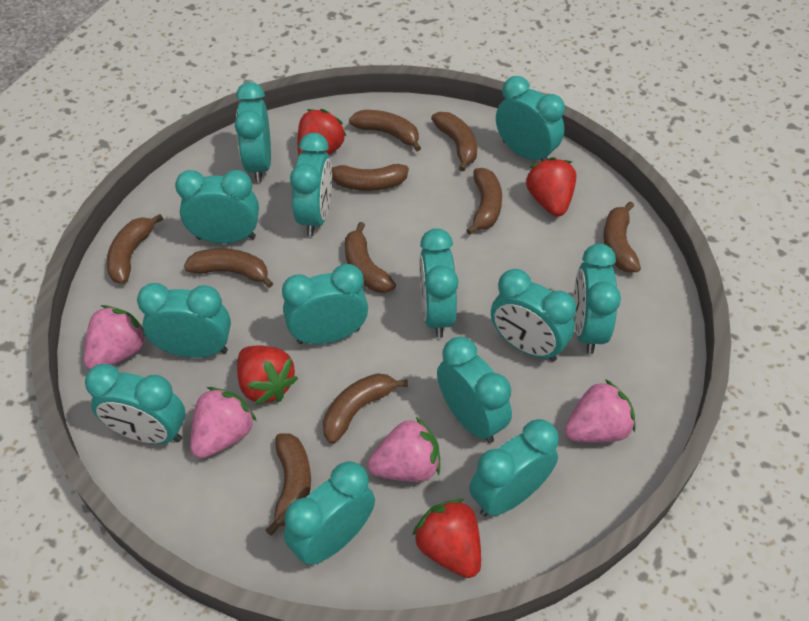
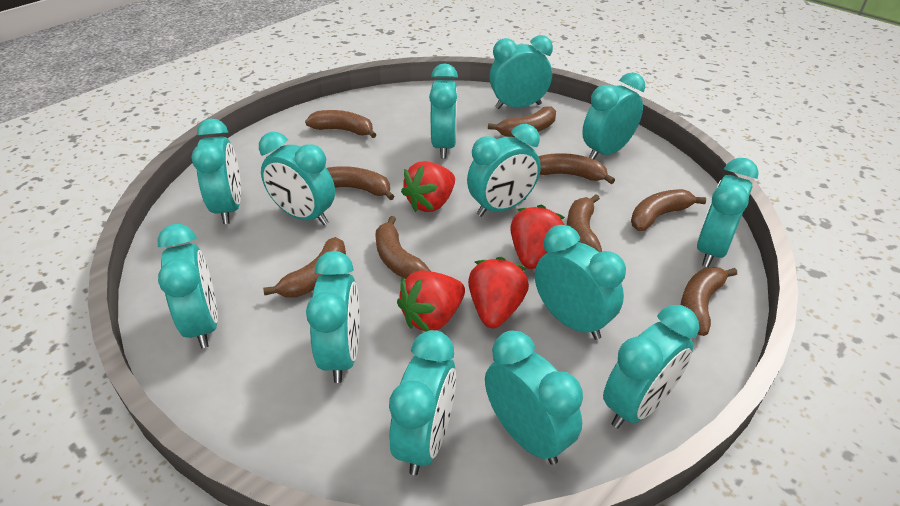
brown banana: [107,214,163,284] [184,248,273,288] [265,433,311,536] [323,373,408,444] [332,164,409,191] [345,222,396,293] [349,110,421,151] [431,112,477,172] [466,168,502,235] [603,201,641,272] = 10 -> [263,237,346,298] [305,110,377,138] [327,166,395,200] [376,216,430,279] [488,106,556,137] [538,153,615,184] [567,194,602,252] [631,189,706,231] [681,267,737,336] = 9
pink strawberry: [84,305,146,370] [190,387,256,458] [368,417,440,482] [565,379,636,443] = 4 -> none = 0

